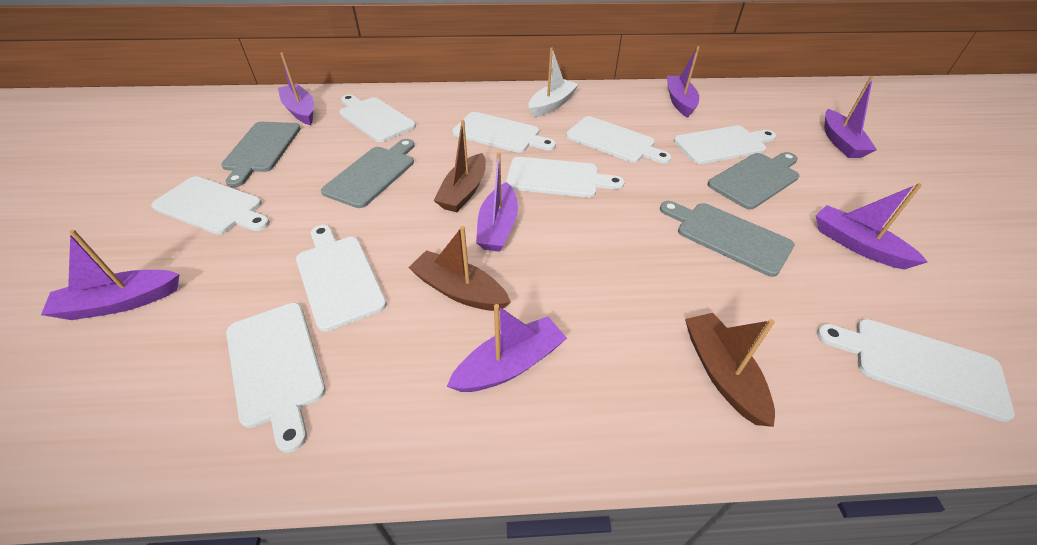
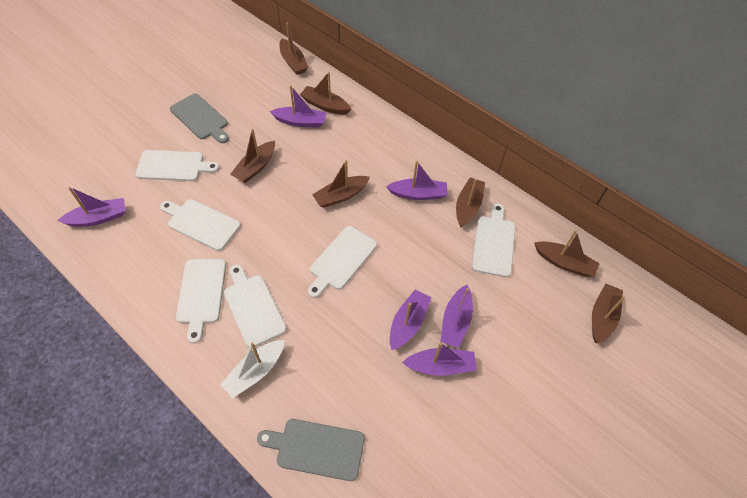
brown boat: [408,226,511,311] [433,120,486,212] [685,313,775,427] = 3 -> [230,129,275,183] [279,22,308,75] [300,72,351,115] [312,160,370,208] [456,177,485,227] [534,230,600,277] [592,283,625,344] = 7
grey cutting board: [221,122,301,187] [321,139,415,208] [660,201,795,277] [708,152,799,209] = 4 -> [170,94,229,143] [257,419,364,481] = 2
purple boat: [41,230,180,320] [278,52,314,125] [447,304,567,392] [476,152,518,251] [667,46,700,118] [816,183,928,269] [824,76,877,158] = 7 -> [58,187,126,227] [270,85,326,128] [386,161,448,200] [390,290,431,350] [402,342,477,376] [440,285,473,348] = 6
white cutting board: [151,176,270,234] [226,303,326,453] [296,225,387,332] [339,94,416,142] [452,112,556,153] [506,157,625,197] [566,116,672,164] [674,125,776,164] [817,319,1015,422] = 9 -> [135,150,219,181] [160,199,241,251] [176,259,226,344] [224,265,287,348] [308,226,377,298] [472,203,515,277] = 6

